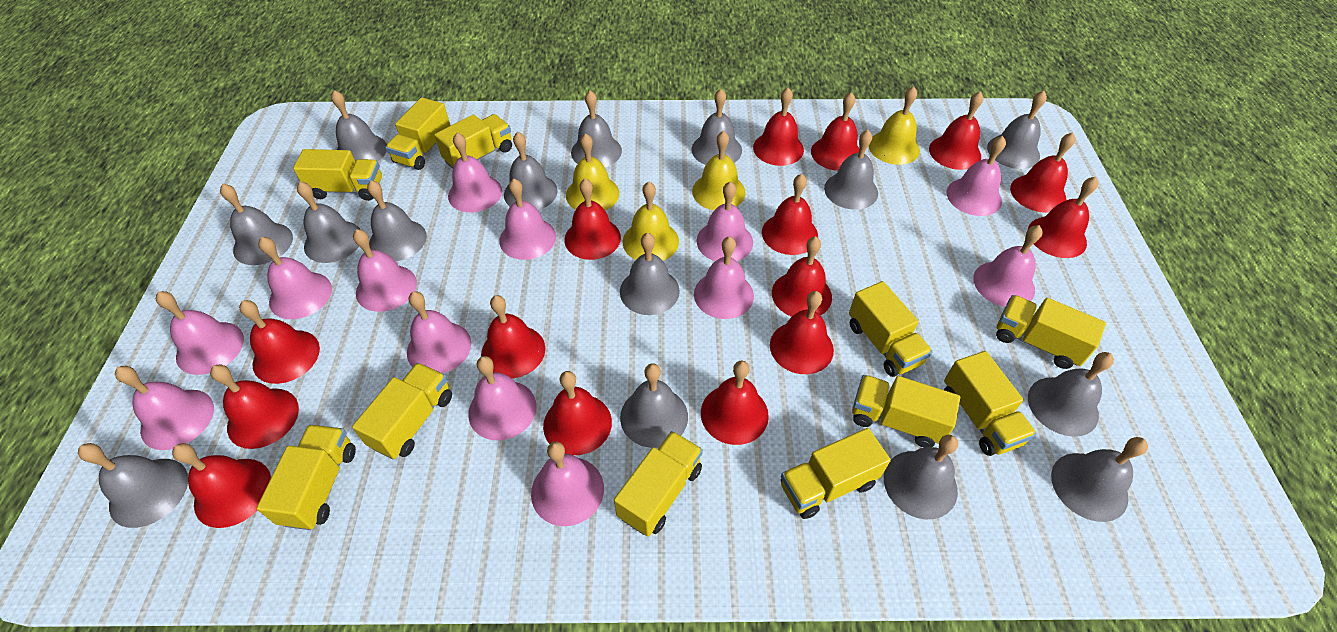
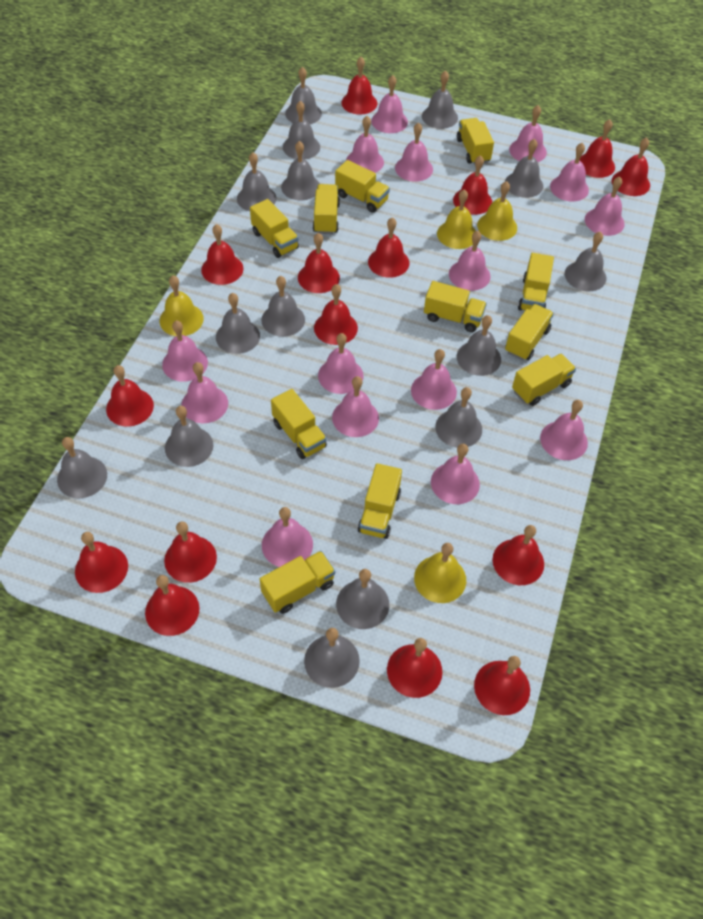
pink bell: [115,366,214,450] [156,291,244,375] [258,237,332,319] [353,229,417,312] [407,291,471,373] [448,133,502,212] [468,356,536,440] [499,178,556,260] [531,441,604,526] [694,236,754,319] [696,181,753,261] [947,136,1006,216] [973,225,1043,307] = 13 -> [162,320,208,382] [181,362,228,423] [262,507,313,567] [318,333,364,394] [332,376,379,437] [346,116,384,173] [371,75,408,133] [395,122,433,182] [411,349,457,410] [431,444,480,504] [449,231,490,291] [509,105,547,162] [540,400,588,460] [550,143,589,202] [585,176,625,236] = 15

